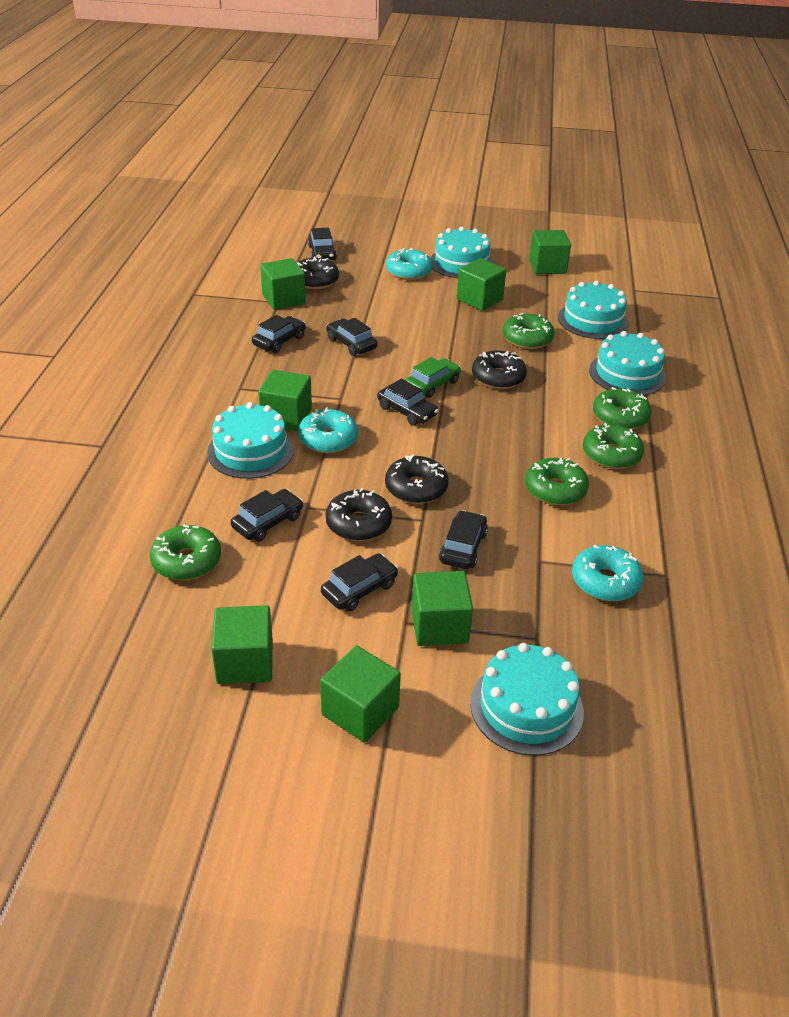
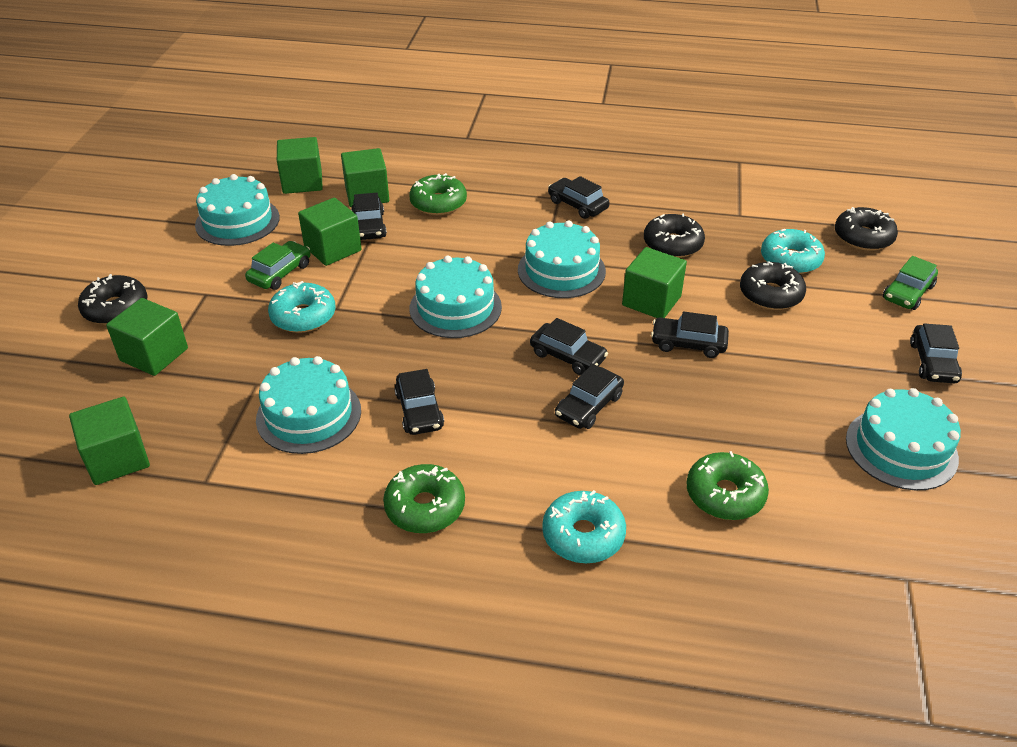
green car: [405,357,461,398] = 1 -> [245,241,310,290] [883,256,938,310] = 2
green cube: [211,605,273,684] [258,370,312,431] [260,258,306,310] [320,646,401,743] [411,571,473,646] [457,258,507,311] [529,230,571,274] = 7 -> [69,397,150,485] [106,298,188,376] [277,137,323,194] [298,198,362,266] [341,148,389,207] [622,247,687,318] = 6
green donut: [150,525,221,580] [503,313,555,349] [525,457,589,506] [583,423,644,469] [593,387,652,429] = 5 -> [383,464,465,533] [409,173,467,215] [687,451,769,520] = 3

